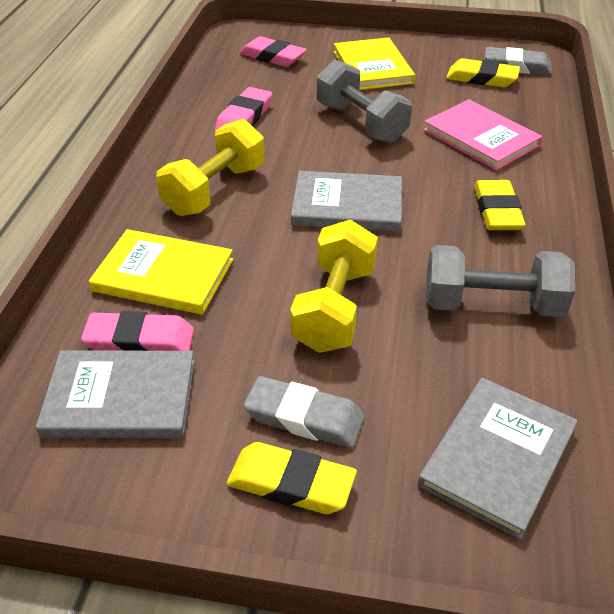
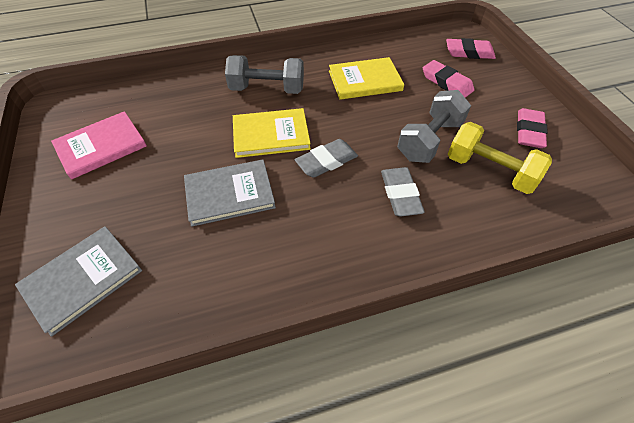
grey book: [36,350,195,438] [291,171,402,232] [418,378,578,540] = 3 -> [15,226,142,337] [184,160,276,227] = 2
yellow dumbbell: [156,119,265,216] [290,219,378,353] = 2 -> [448,122,552,194] = 1
yellow eraser: [226,442,357,514] [446,58,520,87] [474,180,526,230] = 3 -> none = 0

